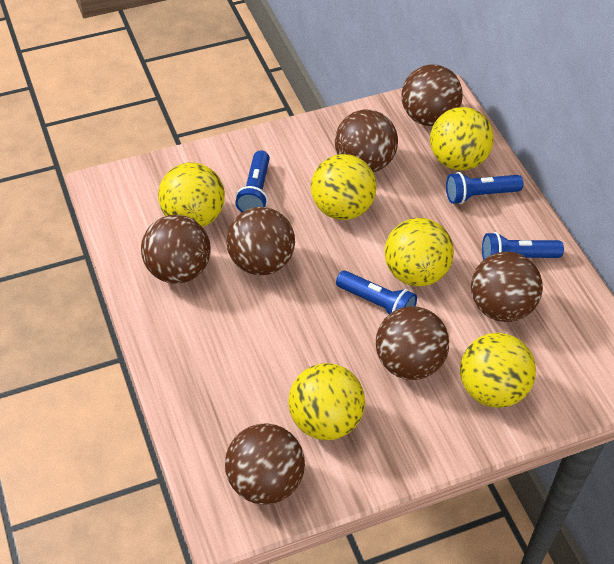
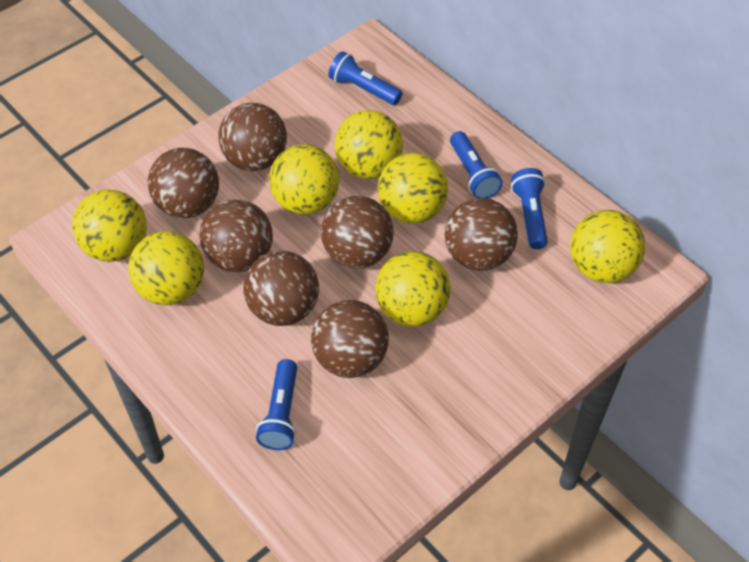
yellow ball: [158,163,225,227] [288,363,365,440] [311,154,376,220] [384,218,454,286] [430,107,494,171] [460,333,536,408] = 6 -> [72,189,147,262] [128,231,204,305] [269,144,339,215] [335,110,403,179] [375,251,451,326] [378,153,448,224] [570,210,645,283] = 7

